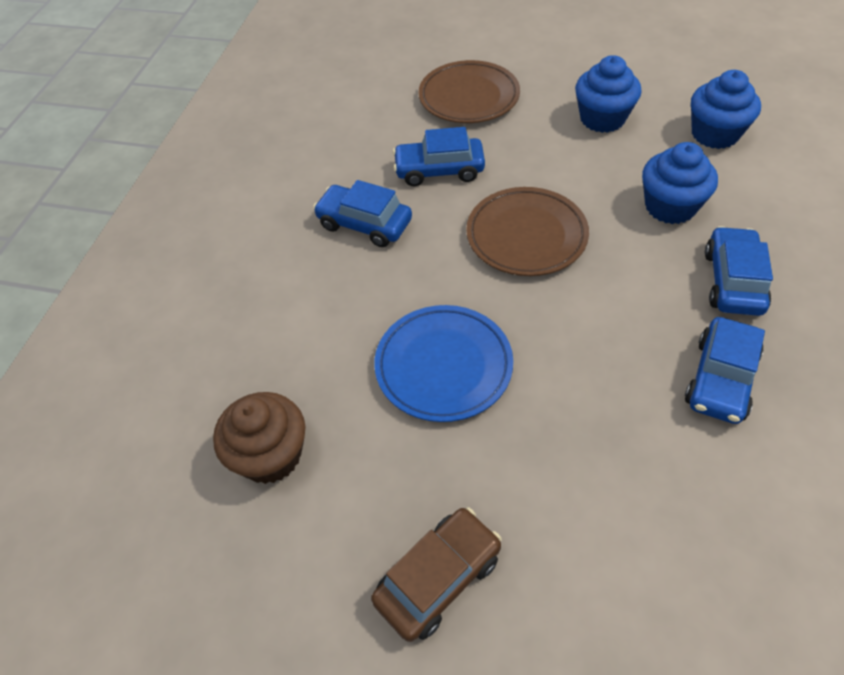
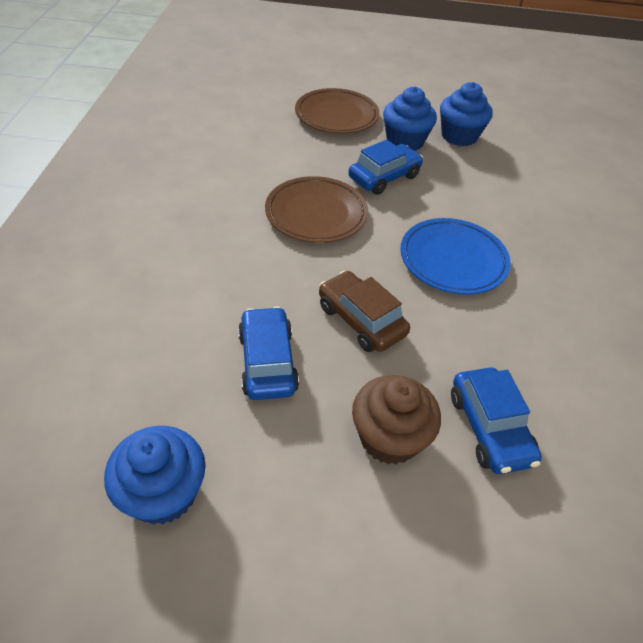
blue car: [313,180,412,247] [393,127,485,186] [685,317,765,424] [705,226,773,316] = 4 -> [238,306,299,400] [348,140,423,195] [451,367,542,474] = 3

